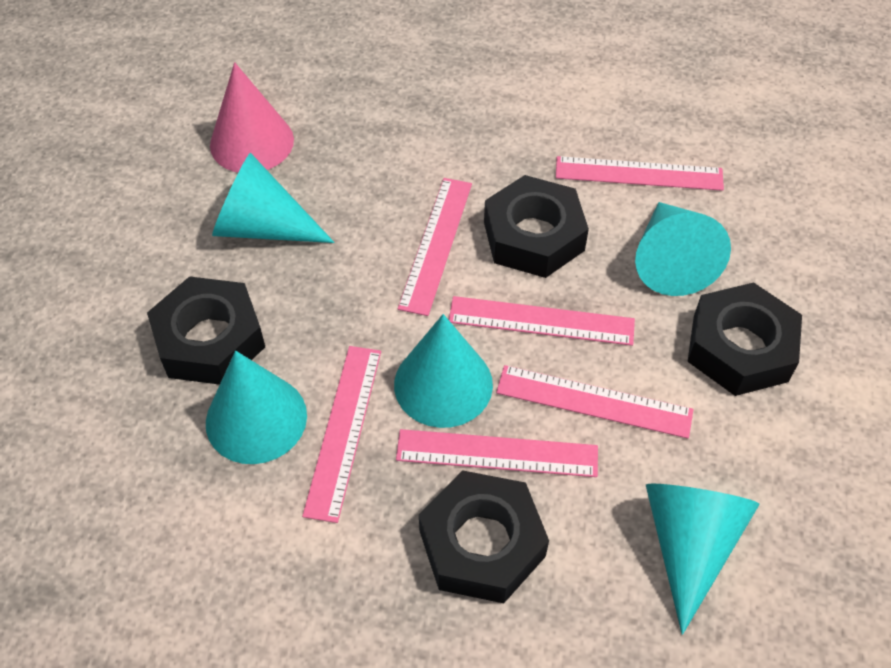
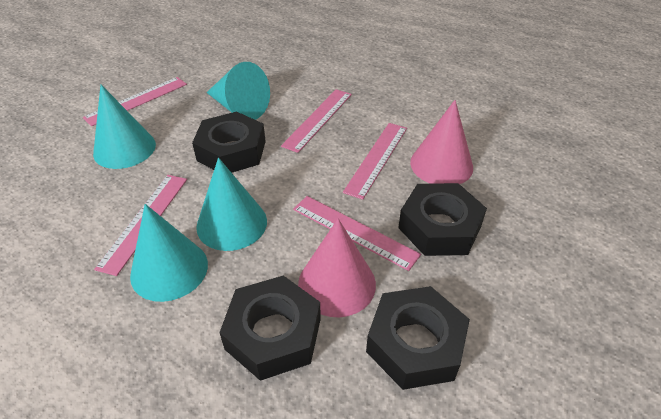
pink cone: [210,62,294,172] = 1 -> [298,219,376,317] [410,100,473,184] = 2
pink ruler: [302,346,381,523] [396,429,598,477] [398,178,472,316] [449,296,635,346] [496,365,694,439] [556,156,724,191] = 6 -> [83,77,187,126] [94,175,187,276] [281,89,352,153] [293,196,421,271] [343,123,407,200] = 5
turquoise cone: [206,351,307,464] [212,153,334,243] [394,314,493,428] [635,202,731,296] [646,484,759,635] = 5 -> [93,85,156,169] [130,204,208,302] [196,158,267,251] [206,62,270,120] = 4

